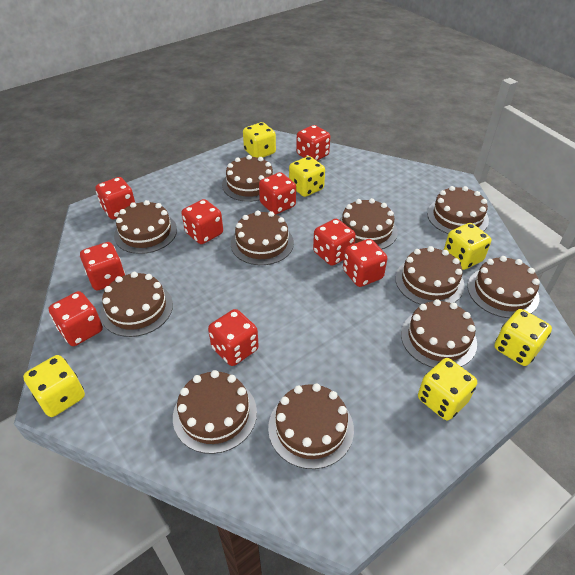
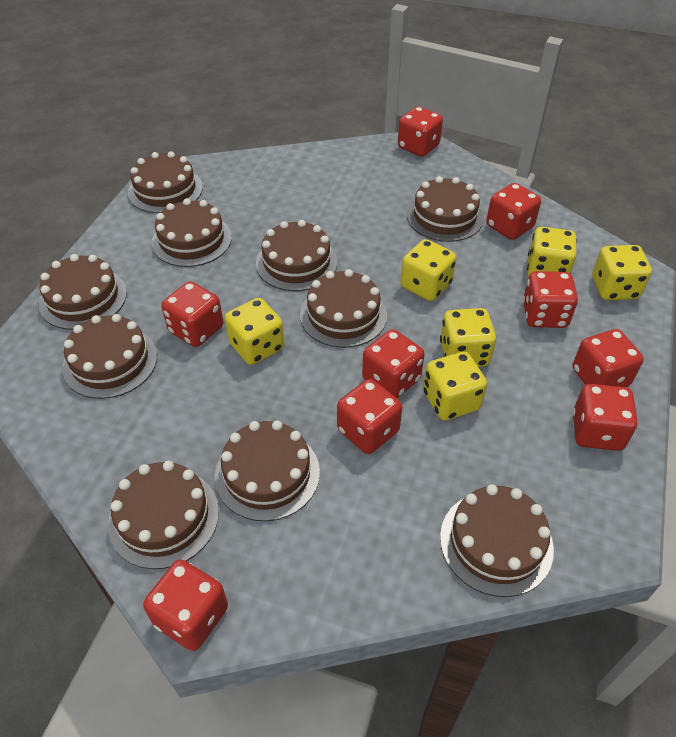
brown cake: [100,272,173,337] [114,200,177,254] [173,370,257,454] [222,155,274,202] [231,210,294,265] [268,383,354,469] [339,198,398,249] [395,246,465,305] [401,299,477,368] [427,186,489,234] [468,256,540,318] = 11 -> [39,254,127,330] [62,314,157,399] [108,461,219,569] [128,151,203,213] [152,198,232,267] [215,420,320,521] [256,220,337,291] [300,269,387,348] [407,176,484,242] [440,484,554,597] = 10

